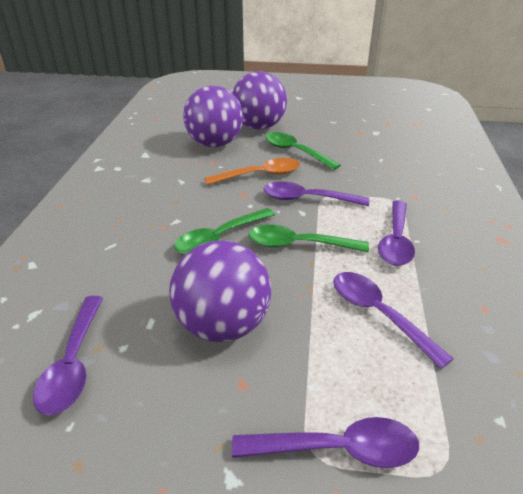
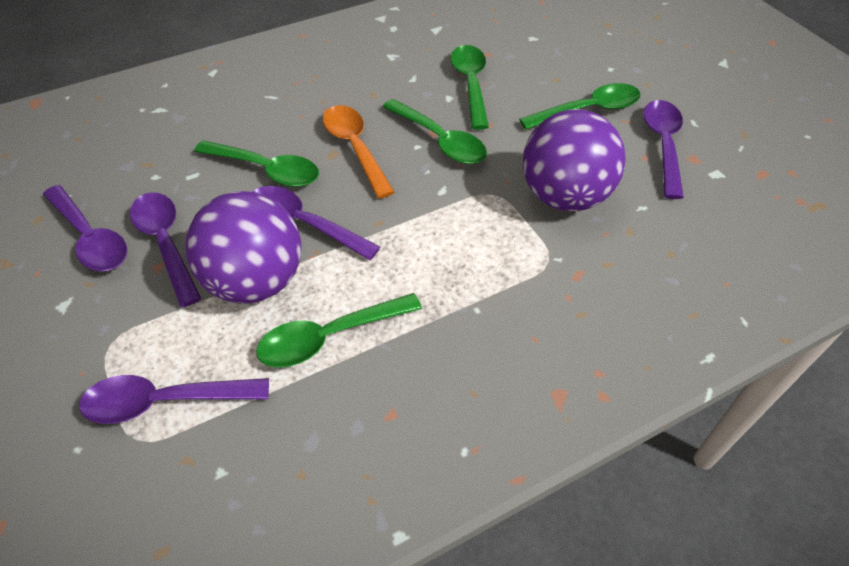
green spoon: [174,208,275,254] [248,225,369,252] [265,132,341,170] = 3 -> [194,140,319,187] [256,293,422,368] [383,99,487,164] [450,45,489,130] [519,83,641,130] = 5
purple ball: [169,241,271,342] [183,86,243,147] [232,71,287,130] = 3 -> [185,191,302,304] [523,109,626,211] = 2

